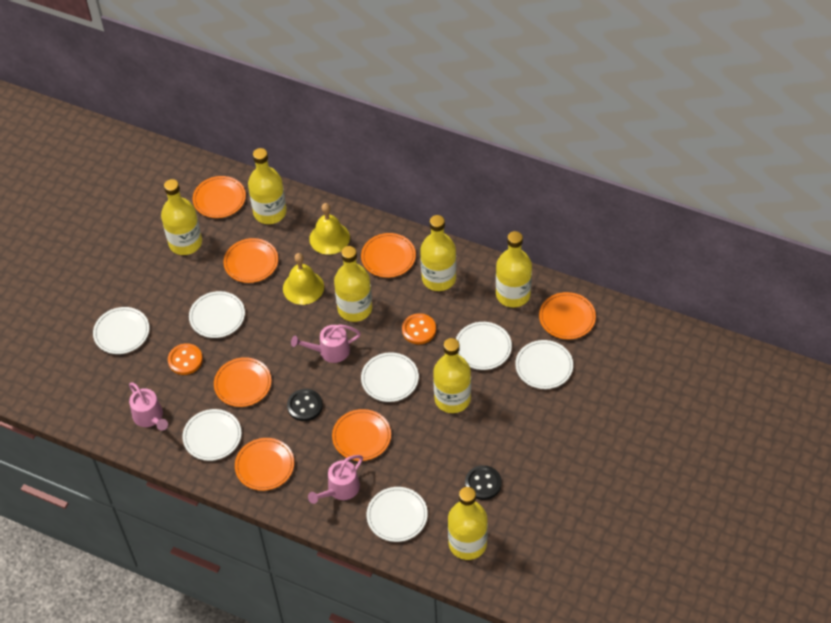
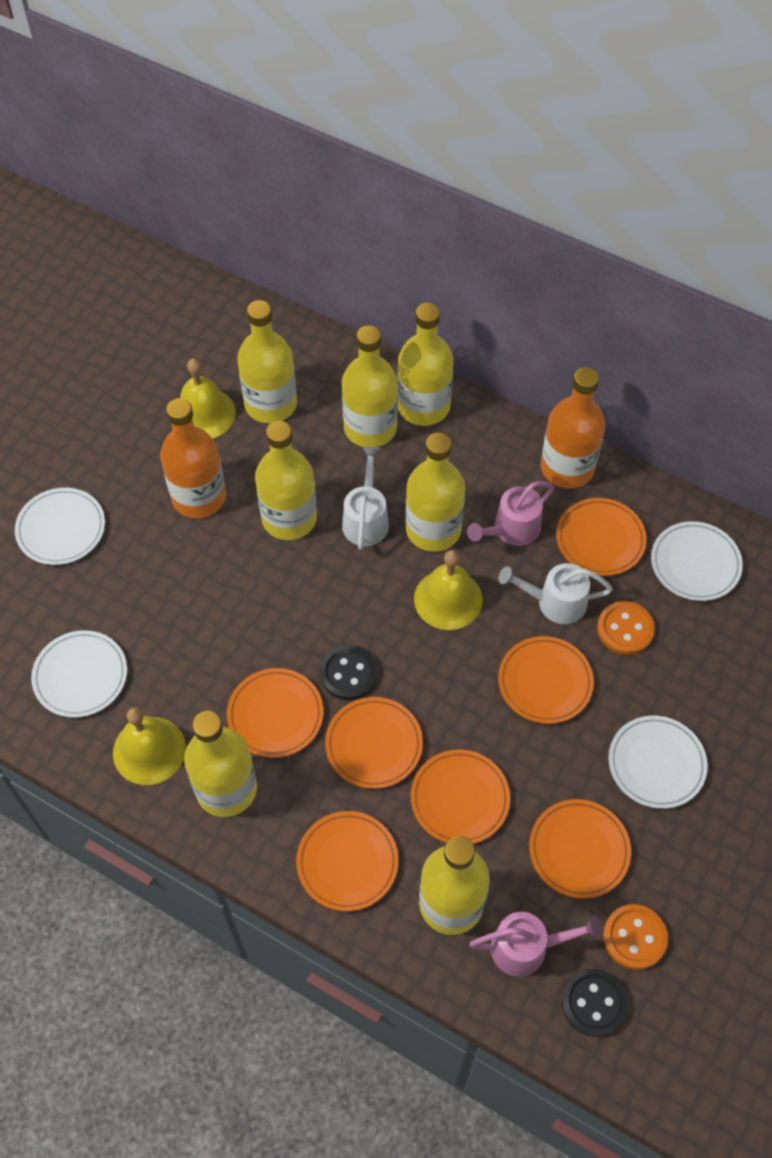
orange bottle: none = 0 -> [160,398,226,518] [541,367,605,489] = 2
pink watering can: [129,383,168,431] [291,324,361,363] [308,455,363,504] = 3 -> [467,481,554,546] [469,912,602,977] = 2
white plate: [93,307,149,354] [182,409,242,461] [189,291,245,338] [361,352,419,402] [367,487,428,542] [456,322,512,370] [515,340,573,389] = 7 -> [15,488,105,565] [31,630,127,718] [608,716,708,809] [651,521,743,601] = 4
white watering can: none = 0 -> [342,447,389,550] [498,563,613,624] = 2
yellow bell: [283,253,324,305] [309,203,350,255] = 2 -> [113,707,186,785] [180,358,236,438] [414,550,483,630] = 3

